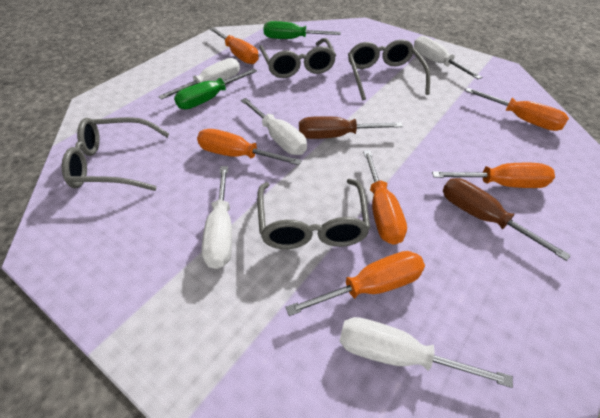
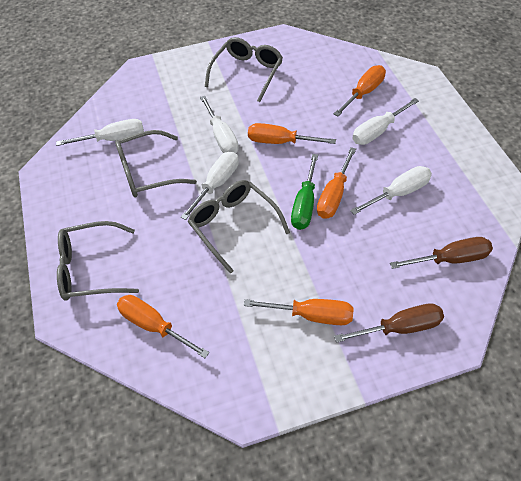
green screwdriver: [174,69,257,109] [264,21,341,39] = 2 -> [291,154,318,230] = 1
orange screwdriver: [197,129,302,165] [210,27,259,64] [286,251,425,316] [363,150,407,245] [432,163,555,188] [465,88,569,131] = 6 -> [117,295,209,358] [244,299,353,325] [248,123,336,144] [317,147,356,219] [334,65,386,116] = 5

